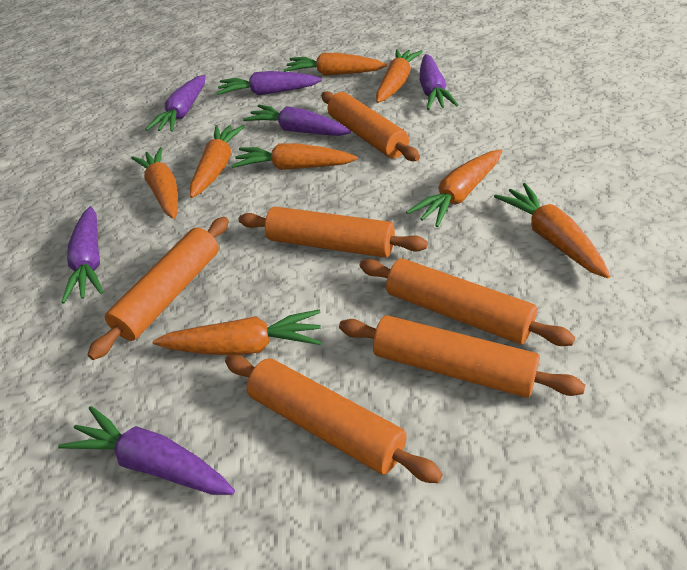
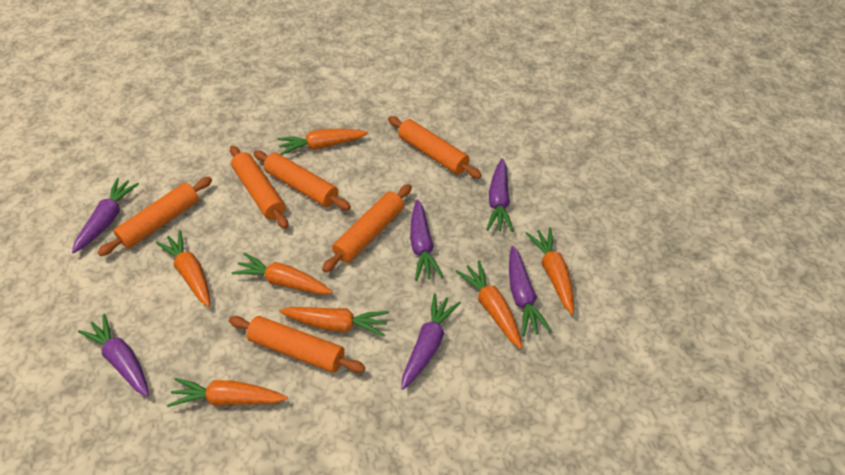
orange carrot: [131,147,178,219] [153,309,322,355] [190,125,245,198] [231,143,358,170] [283,53,387,76] [376,49,423,103] [406,149,502,227] [494,183,610,278] = 8 -> [156,230,210,307] [167,378,288,407] [232,253,333,295] [278,129,368,155] [279,307,389,337] [455,261,522,349] [525,228,574,315] = 7

